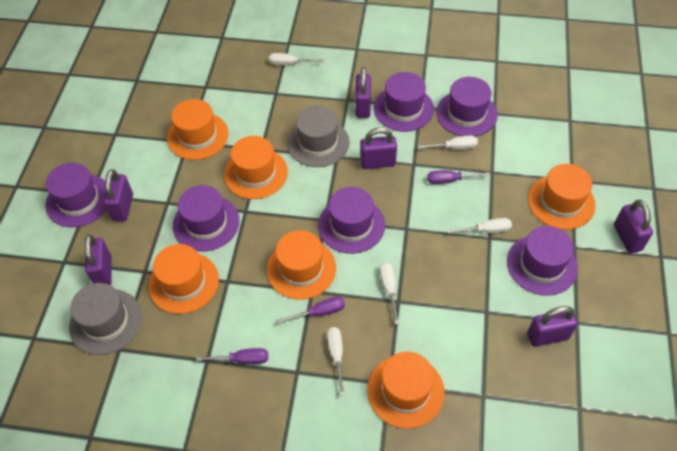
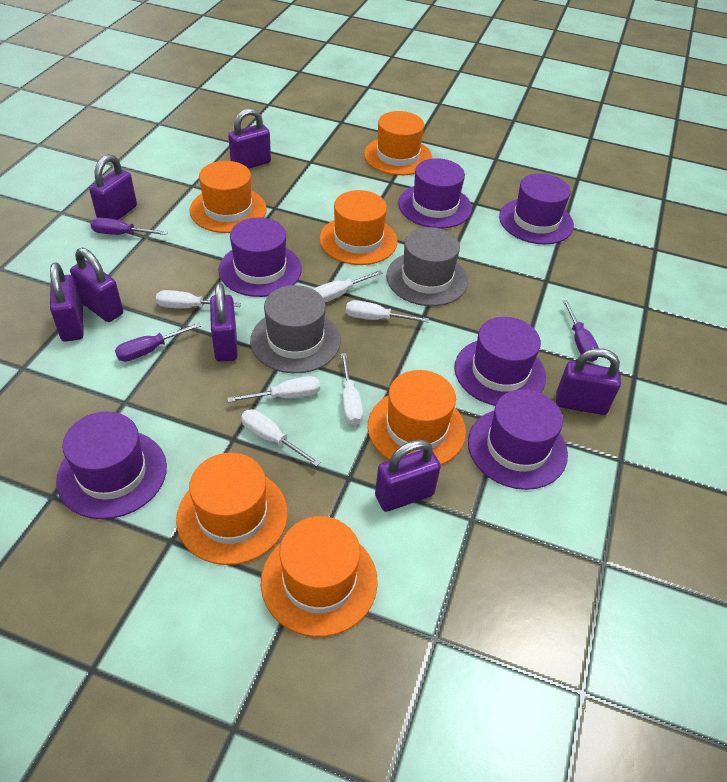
purple padlock: [84,235,112,285] [104,169,133,222] [355,67,371,118] [360,127,397,169] [527,306,578,347] [614,200,653,253] = 6 -> [50,262,84,342] [70,248,123,322] [89,154,137,220] [210,283,238,362] [228,108,271,169] [375,439,441,512] [556,348,621,415] = 7
white screwdriver: [269,53,324,65] [327,327,345,396] [380,262,400,324] [417,135,478,149] [447,218,512,233] = 5 -> [156,290,241,309] [227,376,320,403] [241,409,320,466] [314,270,383,302] [341,353,363,425] [346,300,429,322] = 6

